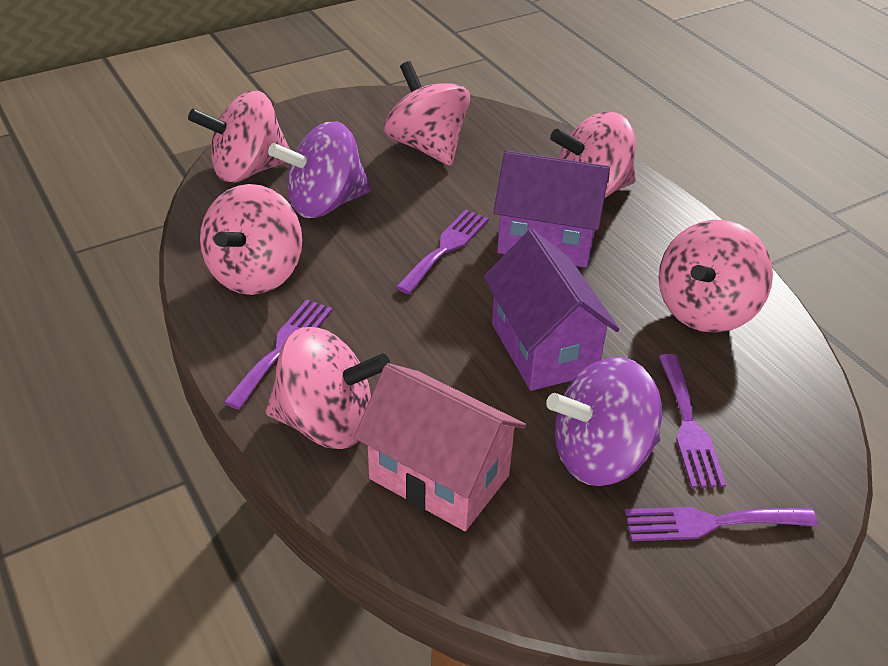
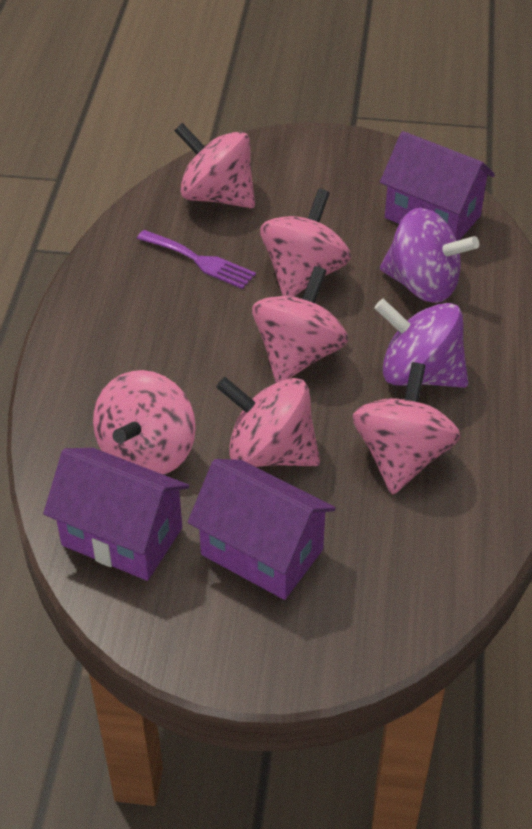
pink house: [354,363,526,531] = 1 -> none = 0
purple fork: [223,299,333,410] [396,210,489,294] [625,507,818,541] [659,354,726,488] = 4 -> [137,230,256,289] = 1
purple house: [483,229,620,391] [493,151,610,268] = 2 -> [43,448,189,581] [188,459,336,600] [380,131,495,241] = 3

